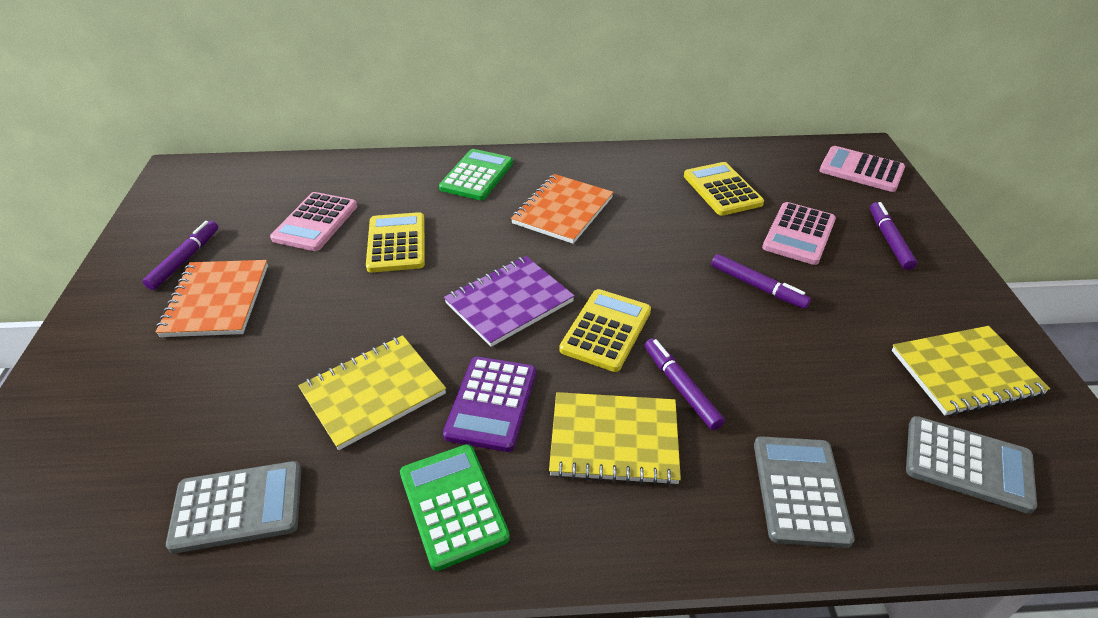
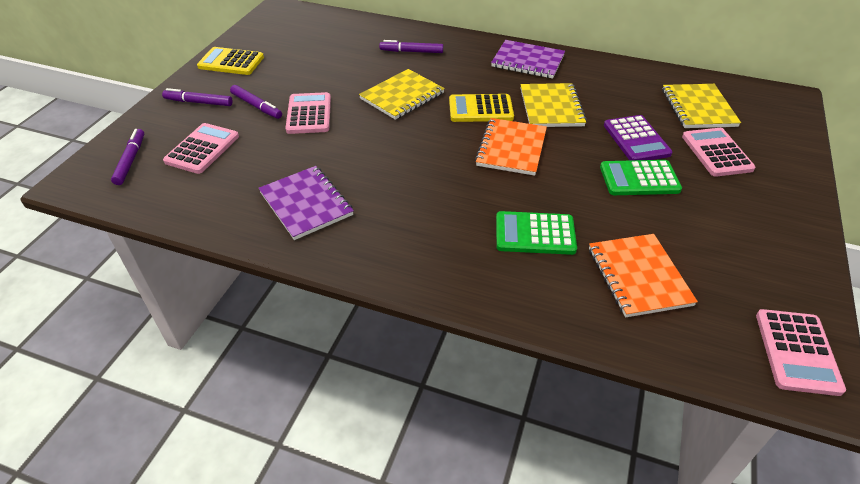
grey calculator: [166,461,301,553] [754,436,855,548] [906,416,1037,514] = 3 -> none = 0
pink calculator: [270,192,357,251] [762,202,836,265] [819,146,905,192] = 3 -> [163,123,239,174] [285,92,331,134] [682,128,756,177] [756,309,846,396] = 4
purple notebook: [444,256,575,347] = 1 -> [259,166,354,240] [491,40,565,79] = 2
yellow calculator: [366,212,425,272] [559,289,651,372] [684,162,764,216] = 3 -> [197,47,264,75] [449,94,514,122] = 2

